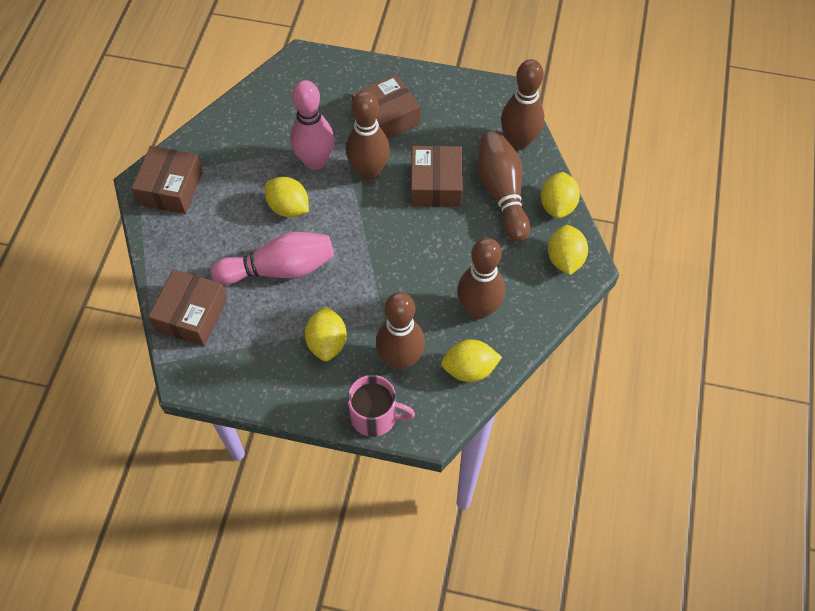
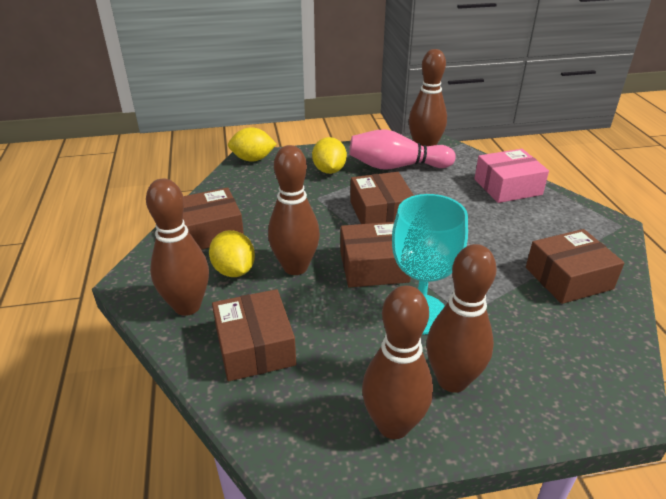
brown box: [131,146,203,214] [148,269,227,346] [352,74,420,139] [411,146,463,207] = 4 -> [183,187,244,250] [212,289,296,381] [340,222,411,288] [350,172,414,224] [526,229,625,304] = 5
pink bowling pin: [210,232,334,285] [290,80,334,170] = 2 -> [350,129,456,169] = 1
pink box: none = 0 -> [474,149,549,203] = 1
pink mug: [347,375,415,437] = 1 -> none = 0
turquoise goblet: none = 0 -> [392,194,468,334] = 1
yellow lemon: [265,177,309,217] [305,307,347,361] [441,340,502,382] [541,172,580,219] [548,225,588,275] = 5 -> [209,230,255,277] [228,127,277,162] [312,137,347,174] = 3

